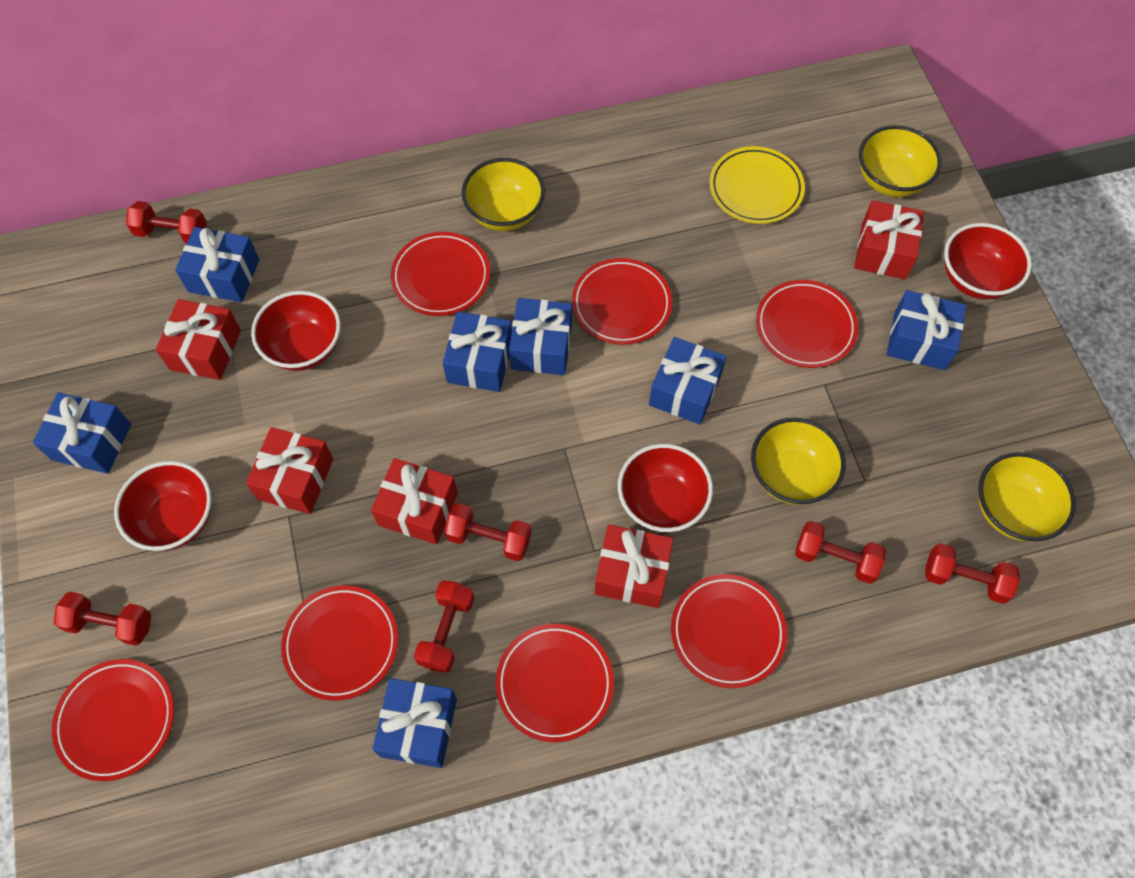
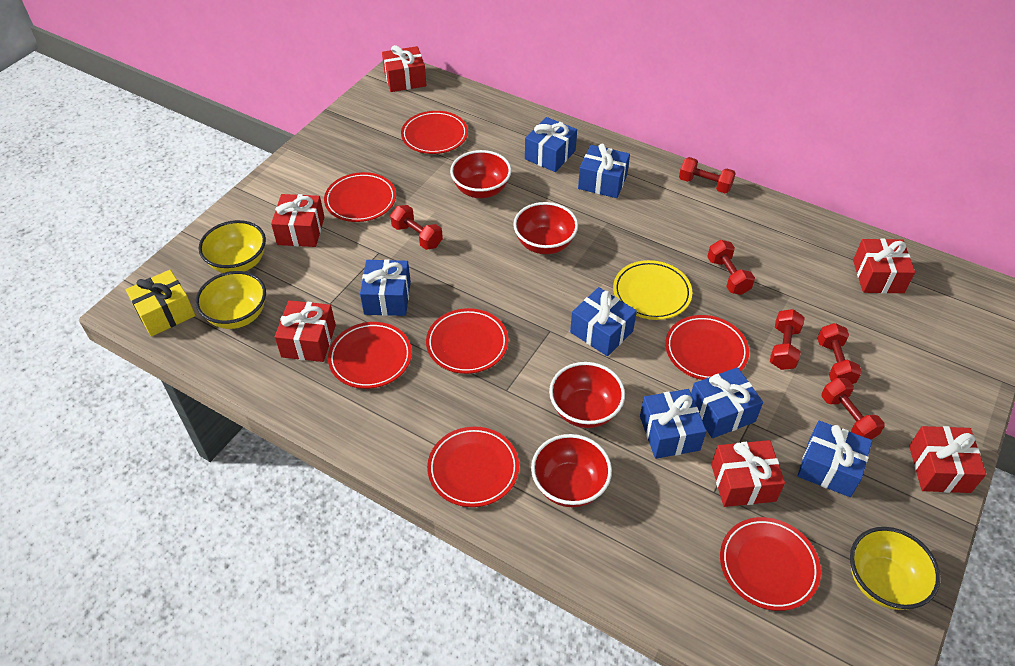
red gift: [156,299,241,380] [246,427,333,514] [371,458,458,544] [594,525,673,608] [854,200,924,279] = 5 -> [271,194,324,247] [275,300,336,362] [382,45,427,92] [711,440,785,507] [853,238,915,293] [909,426,986,493] = 6
yellow bowl: [462,158,545,231] [751,417,846,505] [859,125,942,197] [978,452,1076,542] = 4 -> [195,271,266,329] [199,220,266,273] [850,527,940,610] = 3
yellow gift: none = 0 -> [125,270,195,337] = 1

